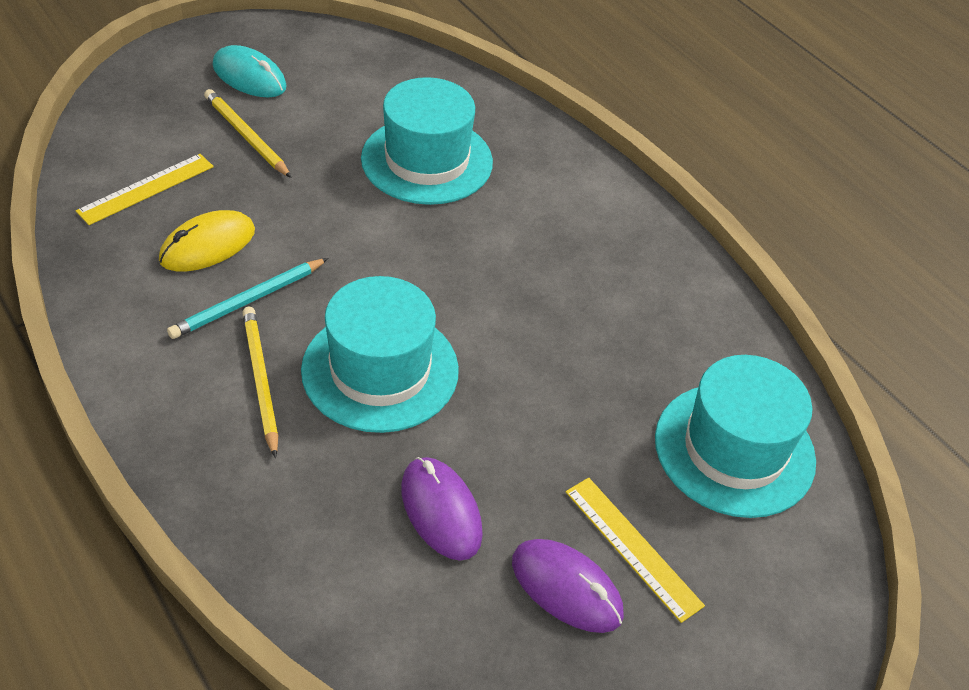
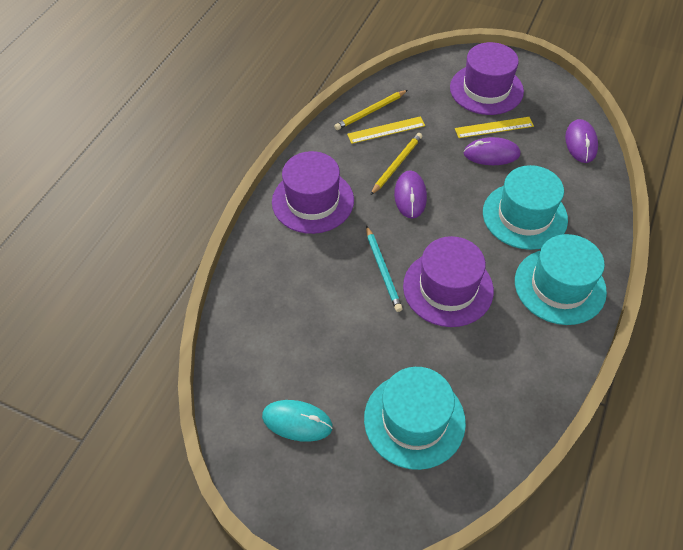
purple hat: none = 0 -> [272,151,354,234] [403,236,494,327] [450,42,524,115] = 3
purple mouse: [401,457,483,561] [512,539,624,633] = 2 -> [394,170,427,219] [464,137,520,165] [565,119,598,163] = 3
yellow mouse: [159,210,255,272] = 1 -> none = 0

